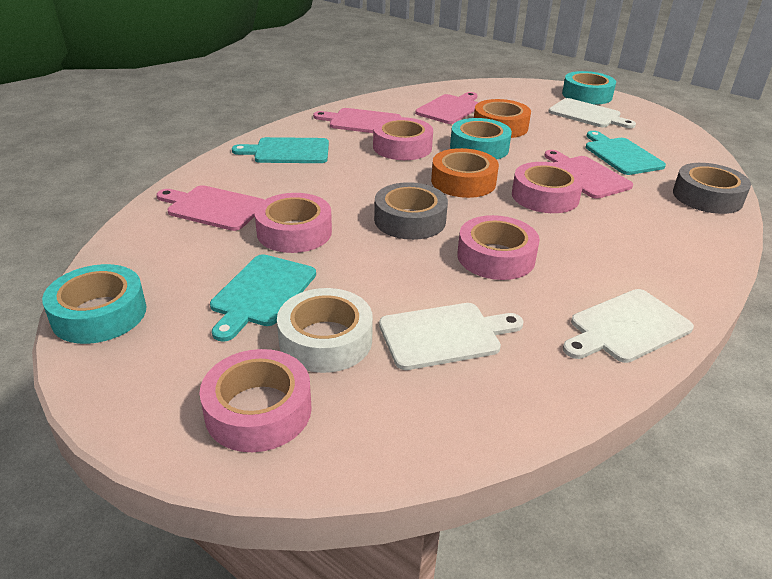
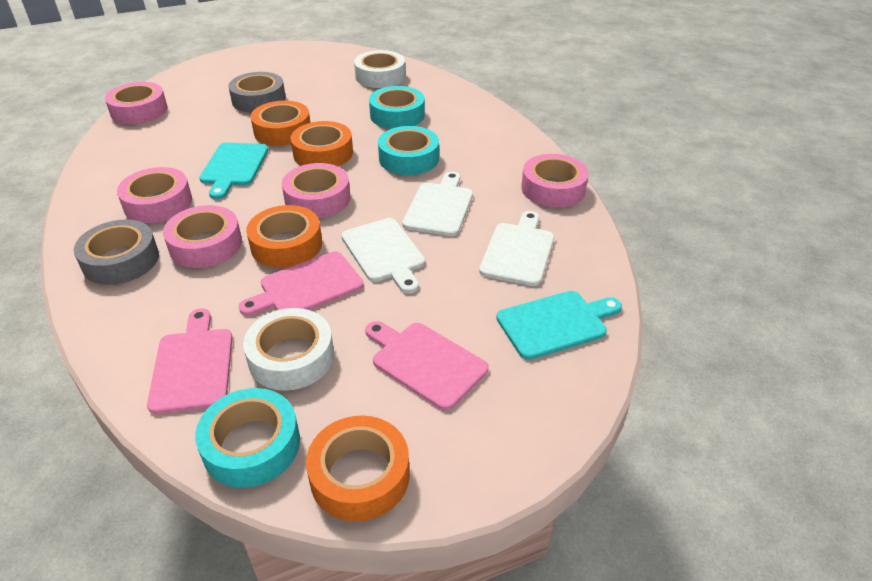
orange tape: [431,148,499,198] [474,99,531,138] = 2 -> [246,205,322,268] [251,100,310,146] [290,121,353,166] [306,415,410,522] = 4
pink cutting board: [157,185,264,231] [313,108,401,133] [415,92,479,124] [544,150,633,199] = 4 -> [147,308,233,414] [239,252,364,316] [365,321,489,411] = 3
turquoise cutting board: [210,254,316,342] [232,137,329,163] [586,131,666,175] = 3 -> [199,142,269,199] [496,291,622,360] = 2
white tape: [277,288,373,373] = 1 -> [243,308,334,391] [354,50,406,88] = 2

